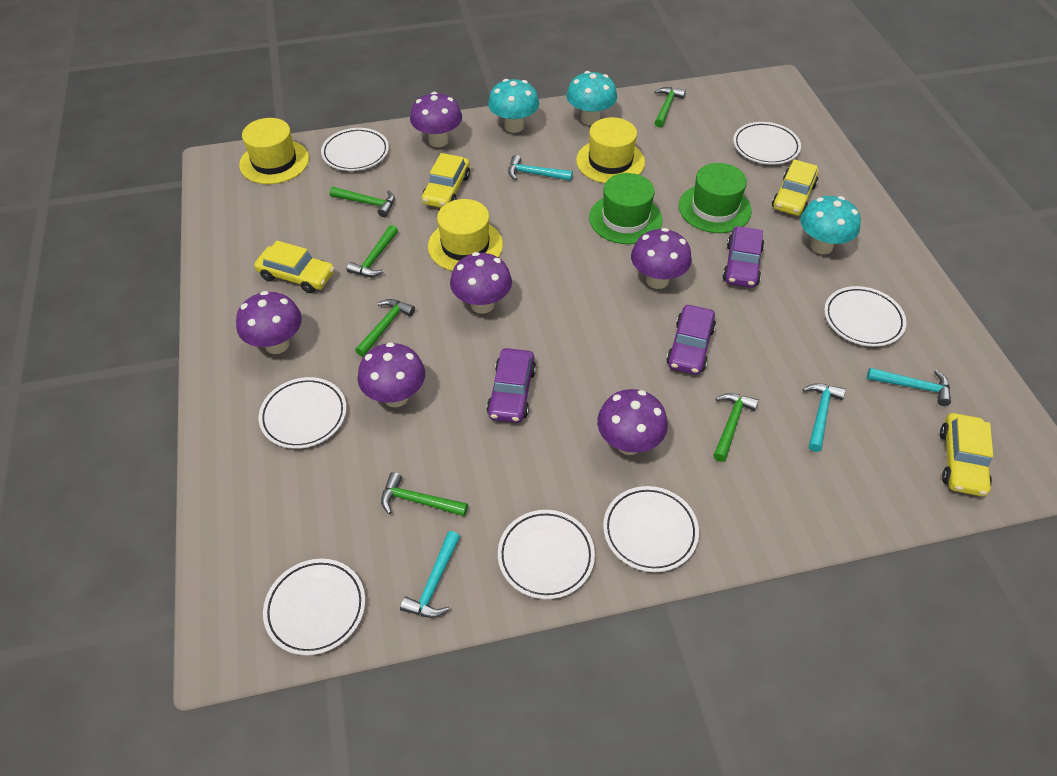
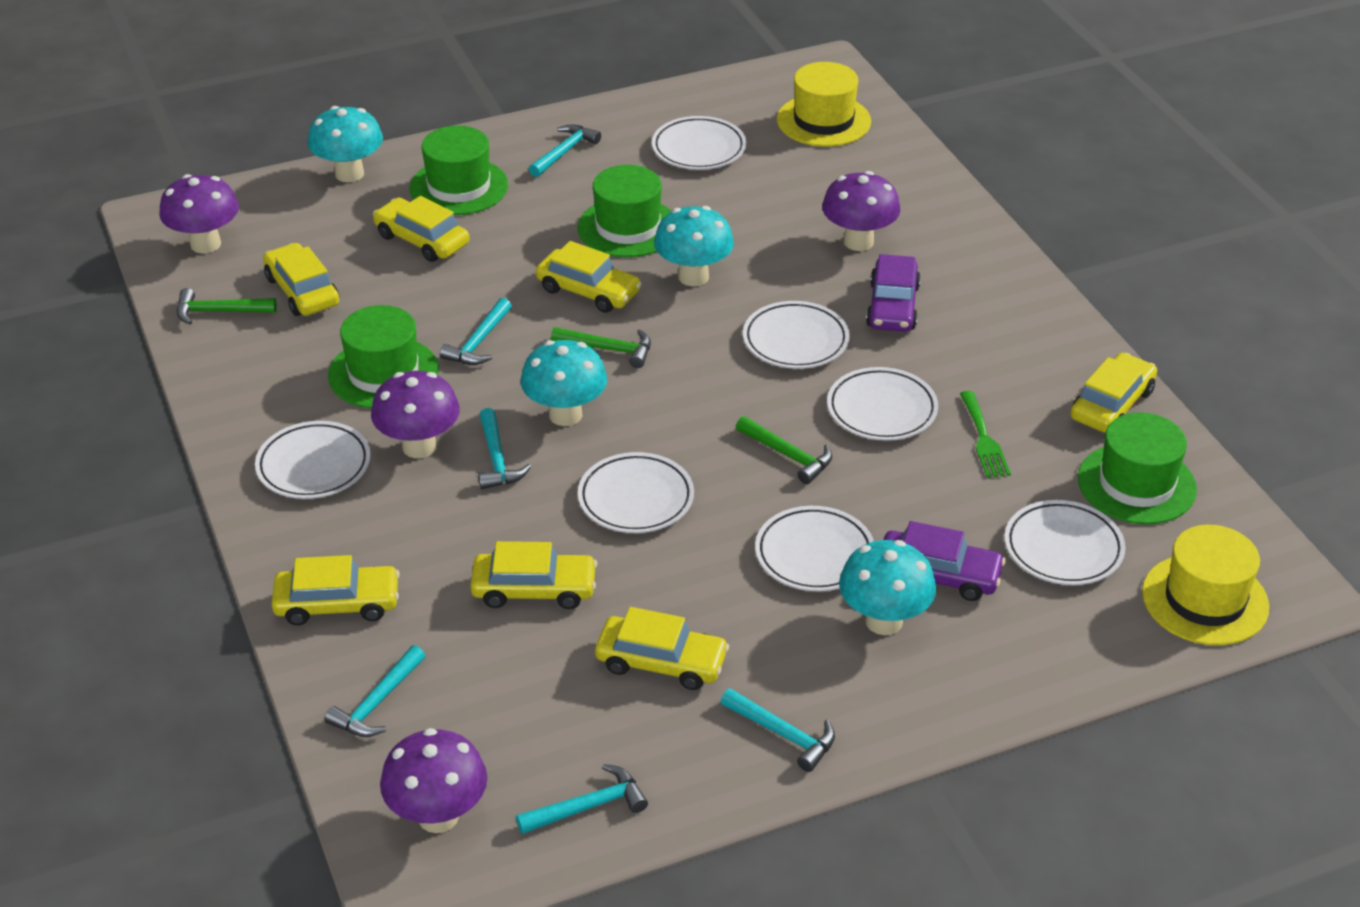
green fork: none = 0 -> [960,391,1011,478] = 1
green hammer: [330,187,395,217] [347,225,398,277] [355,299,415,357] [381,472,468,516] [654,87,686,127] [713,393,759,462] = 6 -> [177,288,277,325] [551,327,651,368] [736,416,832,484] = 3
green hat: [589,173,662,244] [679,163,752,233] = 2 -> [328,305,439,408] [410,125,508,215] [578,165,672,257] [1078,412,1197,524] = 4
purple car: [487,348,536,423] [666,305,716,375] [722,226,764,288] = 3 -> [866,254,921,332] [883,521,1006,601] = 2
purple mushroom: [236,291,302,354] [358,342,425,407] [410,92,462,147] [450,252,512,314] [597,389,668,455] [631,228,692,289] = 6 -> [159,174,239,253] [371,371,460,458] [380,728,487,833] [822,171,900,251] = 4
turquoise hammer: [400,531,460,618] [508,155,573,181] [803,383,846,452] [867,368,951,406] = 4 -> [325,645,425,737] [440,298,512,365] [478,408,531,489] [516,764,648,834] [529,124,601,177] [721,688,835,772] = 6
turquoise mushroom: [488,79,539,133] [566,71,617,125] [800,196,861,254] = 3 -> [307,106,383,182] [521,340,607,426] [654,206,734,286] [839,540,936,635] = 4
yellow car: [254,241,334,293] [422,153,470,208] [772,159,818,216] [940,413,993,496] = 4 -> [263,243,339,316] [272,555,400,625] [373,196,469,262] [470,541,597,609] [536,241,642,313] [595,607,729,690] [1070,353,1157,433] = 7
yellow hat: [239,118,309,184] [428,199,503,271] [576,117,645,183] = 3 -> [777,62,871,147] [1142,525,1269,646] = 2

